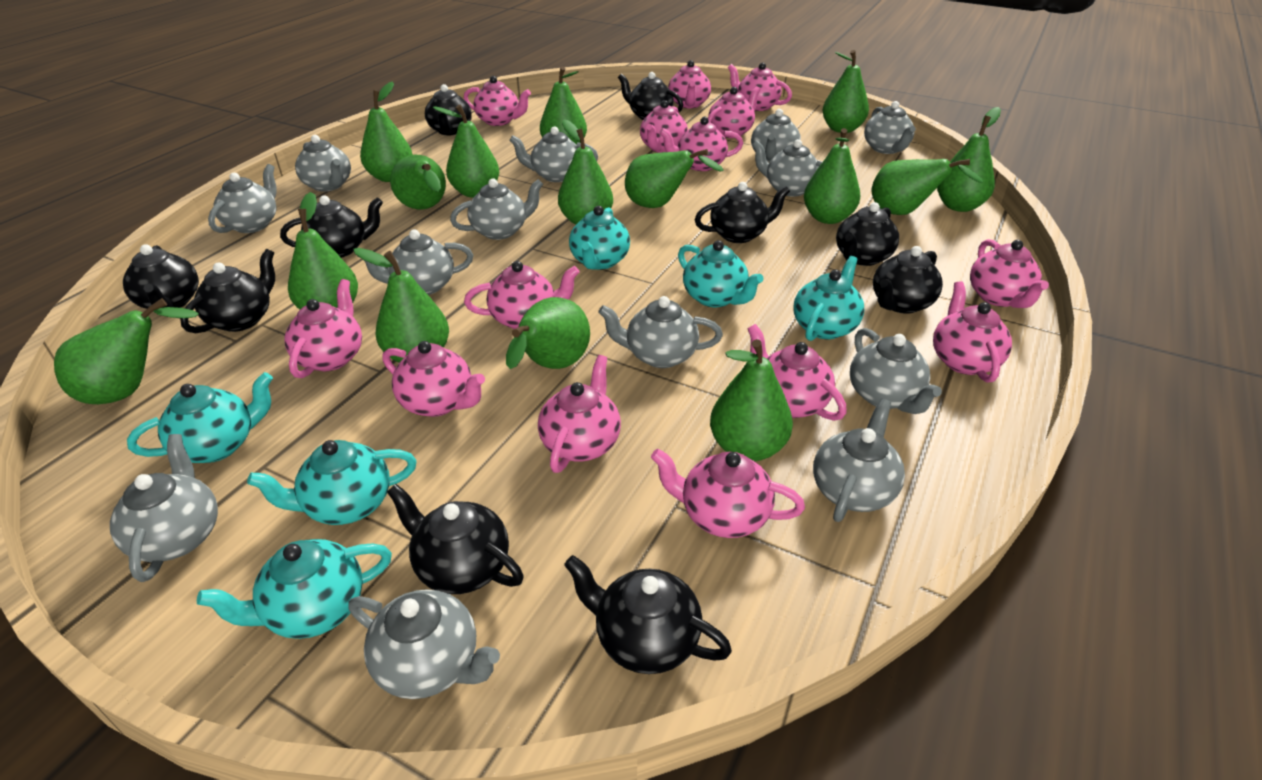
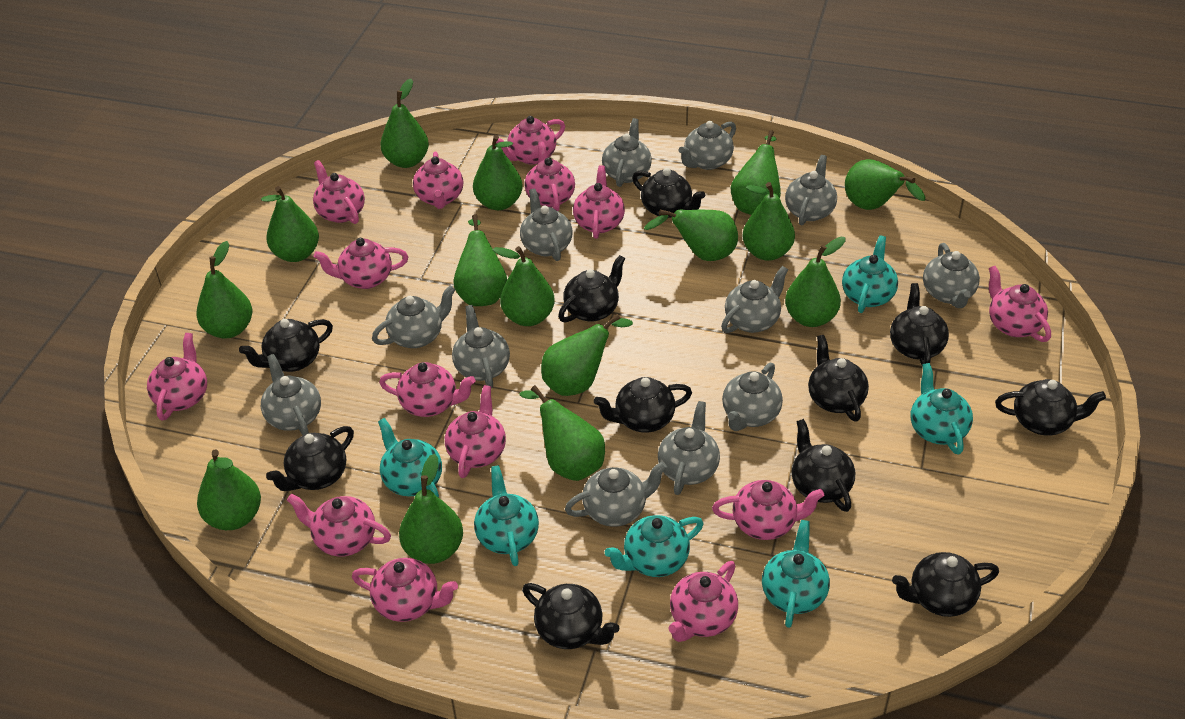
black teapot: [123,244,199,309] [180,249,275,333] [280,196,383,258] [387,484,524,594] [425,84,472,135] [564,555,732,674] [618,72,683,120] [695,182,790,243] [836,202,899,266] [873,246,943,314] = 10 -> [239,319,333,372] [266,426,354,491] [522,583,619,649] [558,255,626,323] [594,377,692,433] [632,168,705,218] [792,419,855,512] [808,335,869,422] [890,283,949,367] [892,552,999,617] [995,379,1106,435] = 11
grey teapot: [110,434,218,582] [208,164,277,233] [295,135,351,191] [348,589,500,699] [358,229,473,295] [450,178,543,240] [509,127,598,182] [598,296,723,368] [751,109,801,162] [752,139,822,197] [813,398,905,522] [850,328,942,414] [864,101,916,154] = 13 -> [261,354,321,435] [372,285,455,348] [452,305,510,388] [520,189,573,261] [565,462,667,527] [602,118,652,187] [658,401,720,495] [678,121,736,170] [721,266,788,333] [722,363,783,431] [785,155,837,225] [923,243,980,308] = 12

